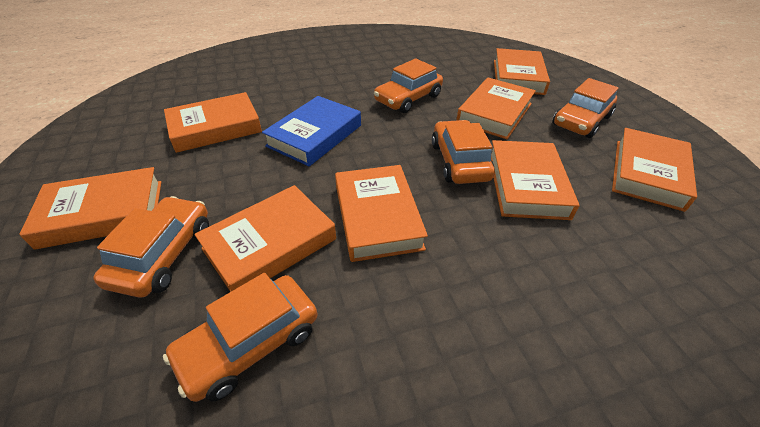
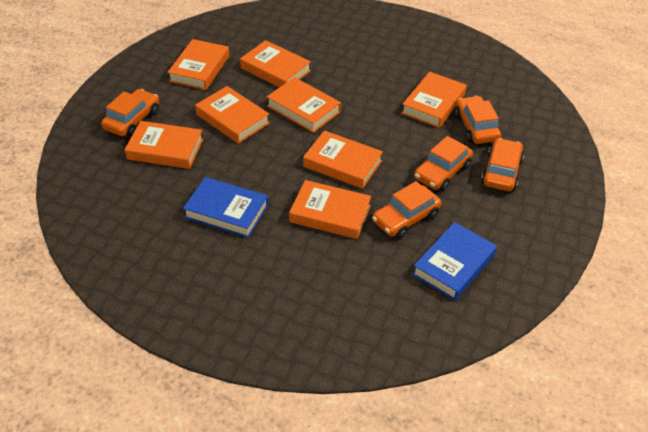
blue book: [262,96,361,166] = 1 -> [183,177,269,238] [412,222,497,301] = 2

